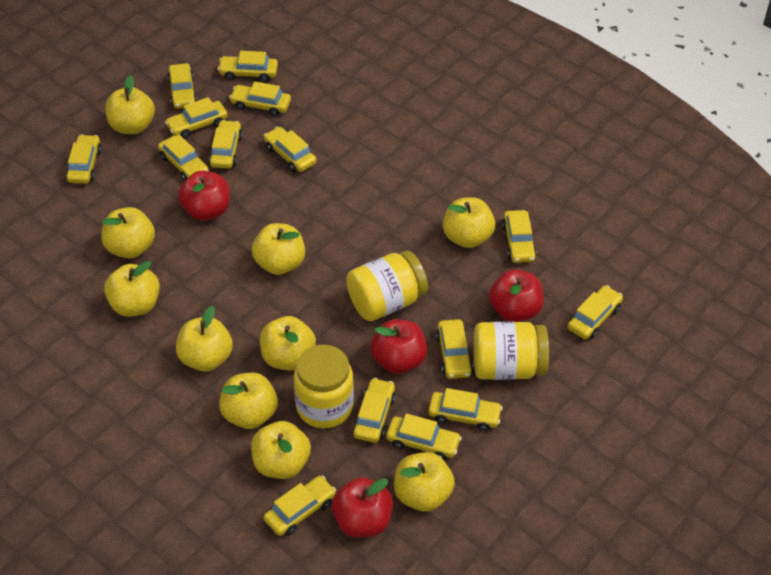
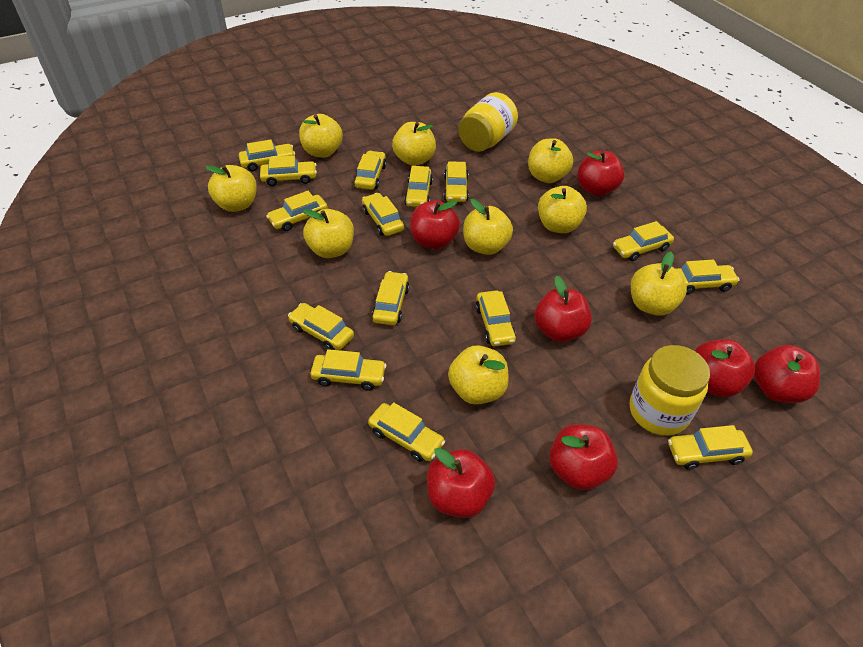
red apple: [178,170,230,221] [332,477,393,538] [371,319,427,374] [489,269,544,322] = 4 -> [410,200,460,249] [427,448,495,518] [535,276,592,342] [549,424,618,490] [577,151,624,196] [695,339,755,397] [754,345,820,403] = 7
yellow apple: [101,207,155,259] [104,261,160,317] [105,75,155,134] [176,306,233,372] [219,373,278,429] [251,421,311,479] [252,223,305,275] [260,316,316,370] [394,452,455,512] [443,197,495,248] = 10 -> [205,165,257,212] [299,114,343,157] [303,209,354,258] [392,122,436,166] [448,345,509,405] [463,199,513,255] [528,138,573,183] [538,186,587,233] [631,252,687,316] = 9
yellow jar: [294,345,354,428] [346,251,428,321] [473,322,549,380] = 3 -> [458,92,518,152] [629,345,710,436] = 2

